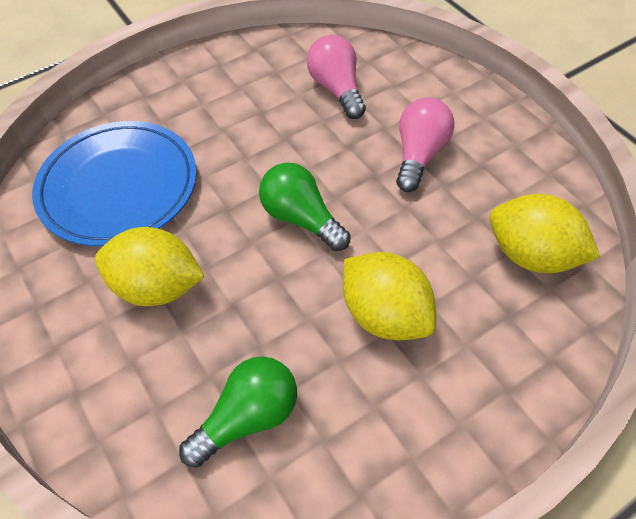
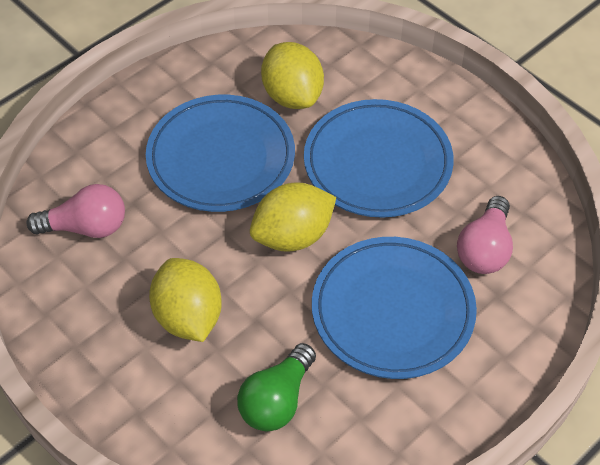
blue plate: [32,121,197,246] = 1 -> [146,95,295,212] [304,99,454,218] [312,237,477,379] = 3
green light bulb: [179,356,297,468] [259,163,351,251] = 2 -> [237,343,316,431] = 1

